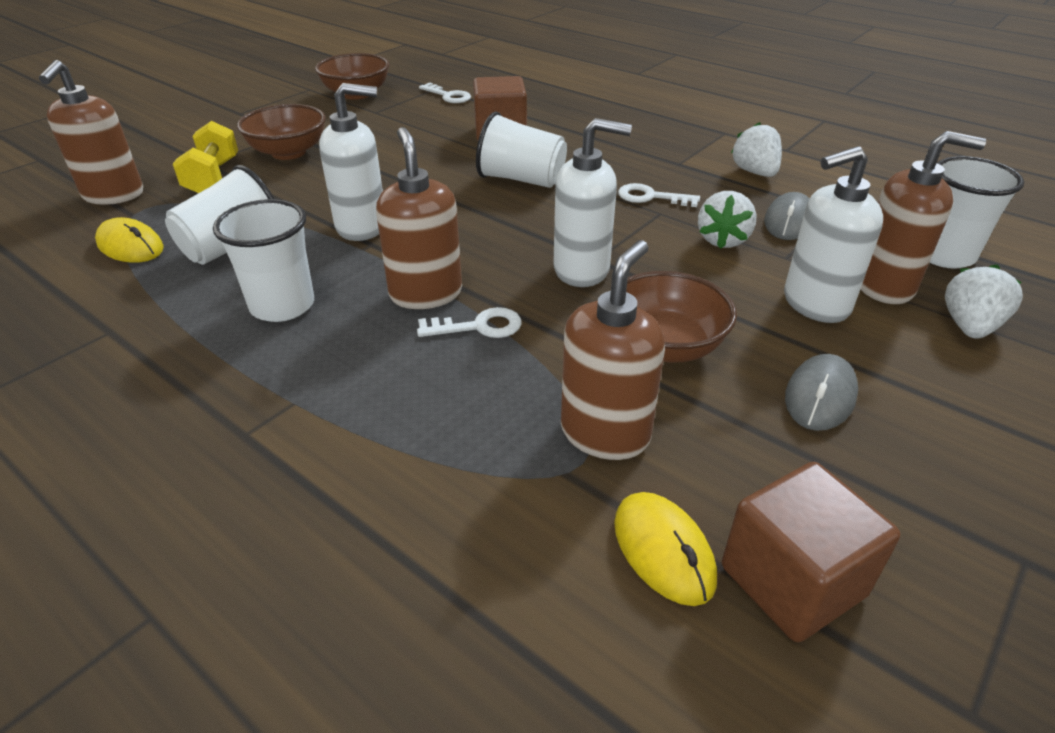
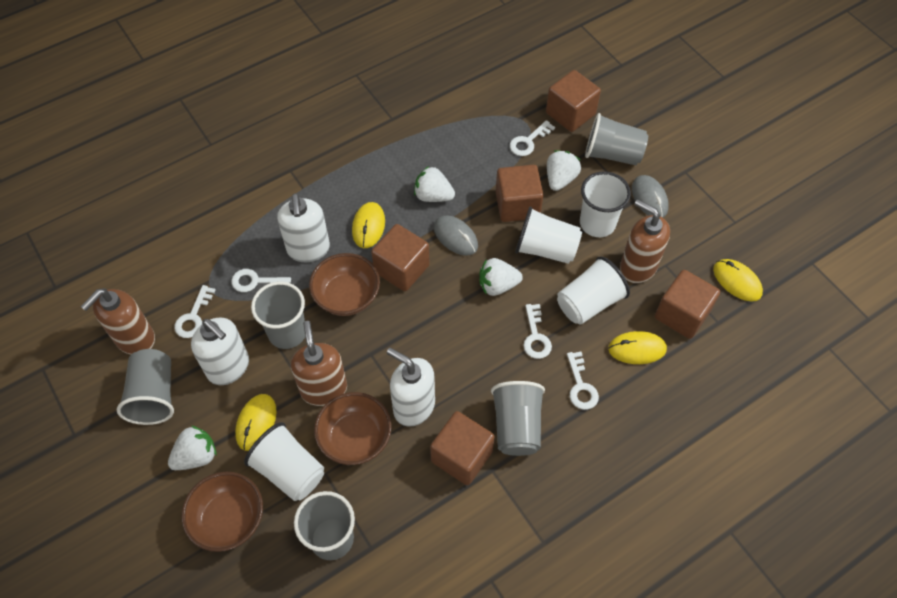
brown cube: [473,76,527,141] [722,462,900,642] = 2 -> [371,224,430,291] [430,411,495,485] [496,165,544,222] [546,70,601,132] [655,270,720,339] = 5
brown soap dispenser: [39,60,143,205] [376,127,462,309] [561,240,665,460] [860,131,986,304] = 4 -> [81,288,155,355] [291,321,347,406] [620,199,670,283] = 3
grey cup: none = 0 -> [117,349,174,425] [251,282,305,349] [294,491,355,560] [491,381,545,456] [585,113,648,165] = 5
white key: [417,307,522,338] [419,83,471,103] [618,183,700,207] = 3 -> [174,285,216,338] [231,269,291,292] [510,120,555,156] [523,304,552,359] [567,352,599,410] = 5
white strawberry: [698,191,757,249] [731,122,782,177] [945,264,1023,339] = 3 -> [168,425,217,470] [414,166,455,202] [480,258,523,296] [547,150,581,191] = 4
yellow dumbbell: [173,121,238,193] = 1 -> none = 0
yellow mouse: [95,217,164,263] [614,492,717,606] = 2 -> [235,394,277,451] [352,202,385,248] [608,331,667,364] [713,259,763,302] = 4

